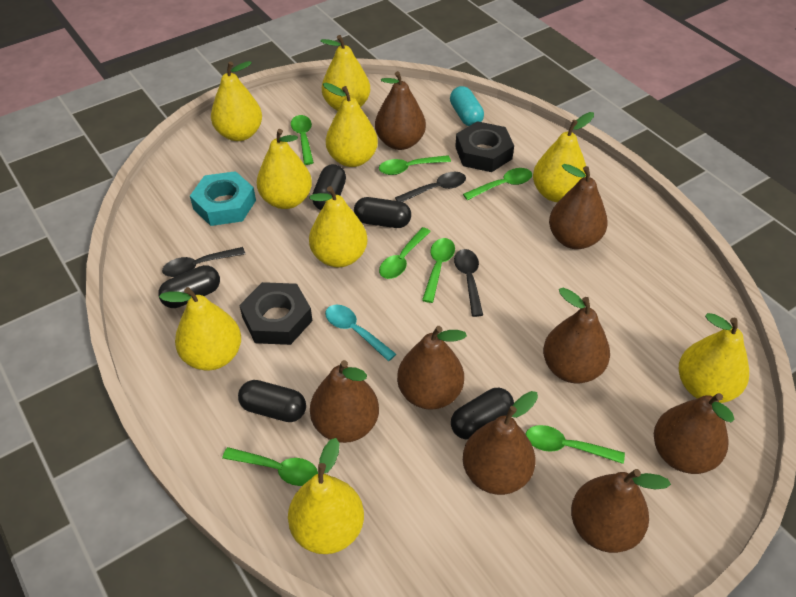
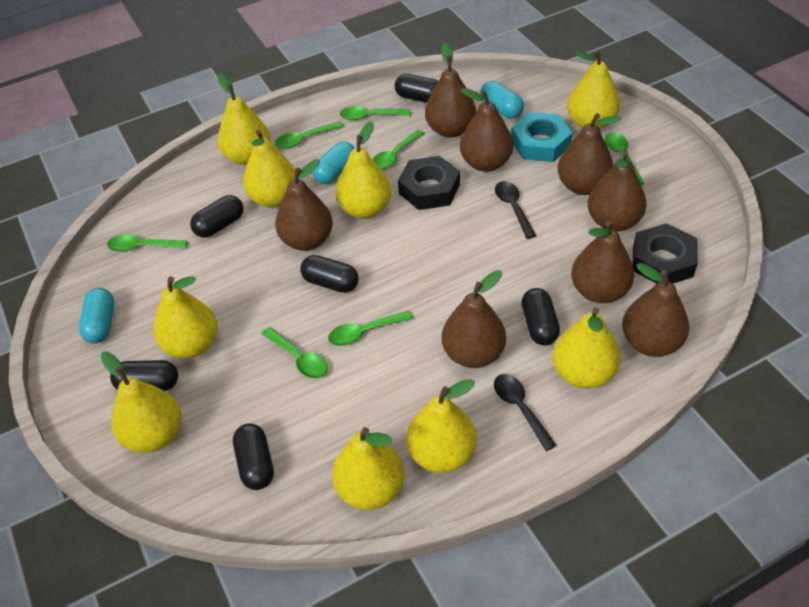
black capsule: [158,265,220,308] [238,380,306,422] [313,164,346,210] [354,197,411,228] [451,388,514,440] = 5 -> [110,360,178,391] [190,195,244,238] [233,423,274,490] [300,255,359,293] [395,74,438,103] [521,288,560,345] = 6
black spoon: [162,247,245,277] [395,172,466,202] [454,249,483,317] = 3 -> [494,374,557,451] [495,181,536,239] = 2
turquoise capsule: [450,86,484,126] = 1 -> [79,288,114,343] [312,142,355,184] [480,81,524,118] = 3
turquoise spoon: [325,305,396,361] = 1 -> none = 0

